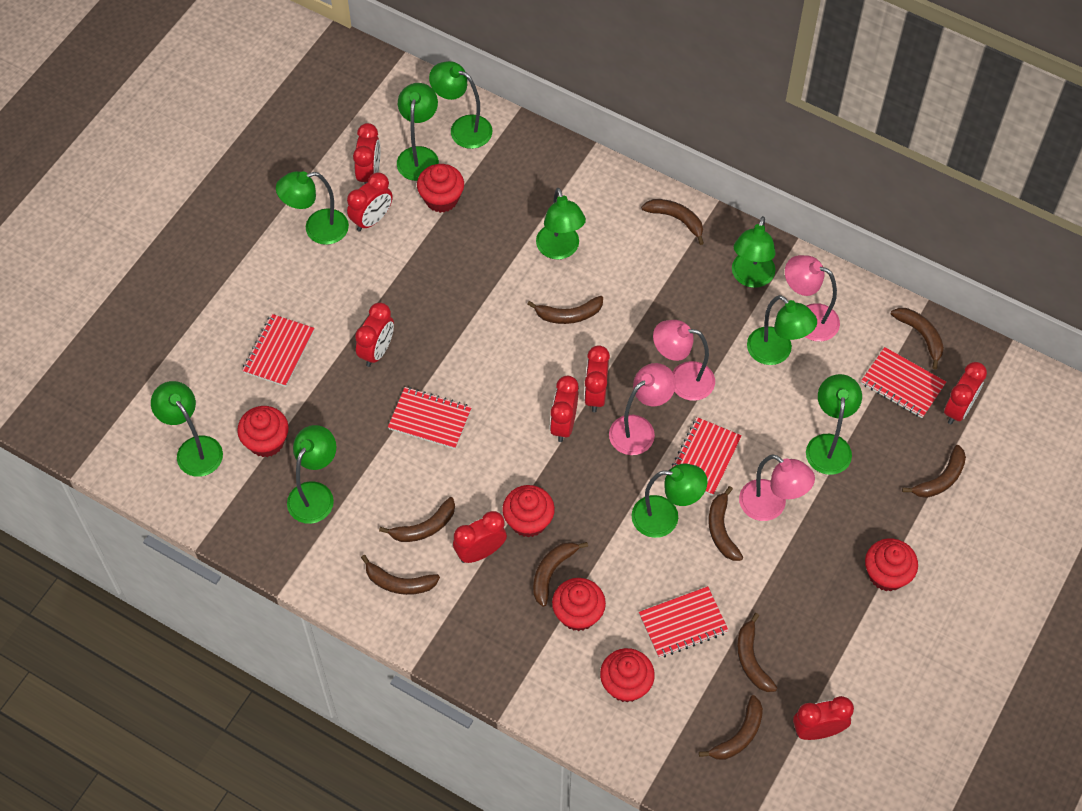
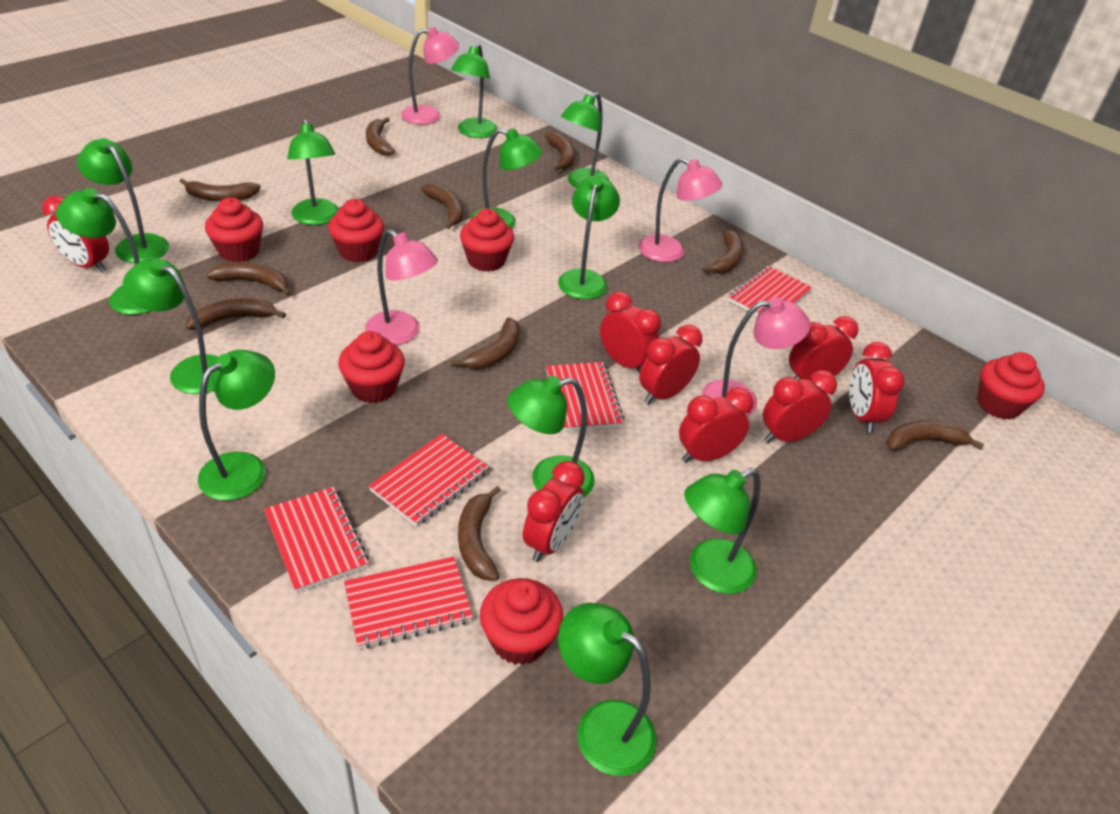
green lamp: [151,381,223,477] [276,171,349,245] [287,425,336,524] [397,83,439,181] [429,61,493,149] [536,188,586,260] [632,464,708,538] [732,216,776,288] [747,295,817,365] [806,374,862,475] = 10 -> [56,188,150,315] [77,138,169,263] [123,258,218,394] [198,350,275,501] [287,118,339,225] [451,43,498,138] [470,128,543,229] [507,376,595,498] [558,176,620,299] [558,603,656,776] [561,92,610,188] [684,468,761,594] = 12

